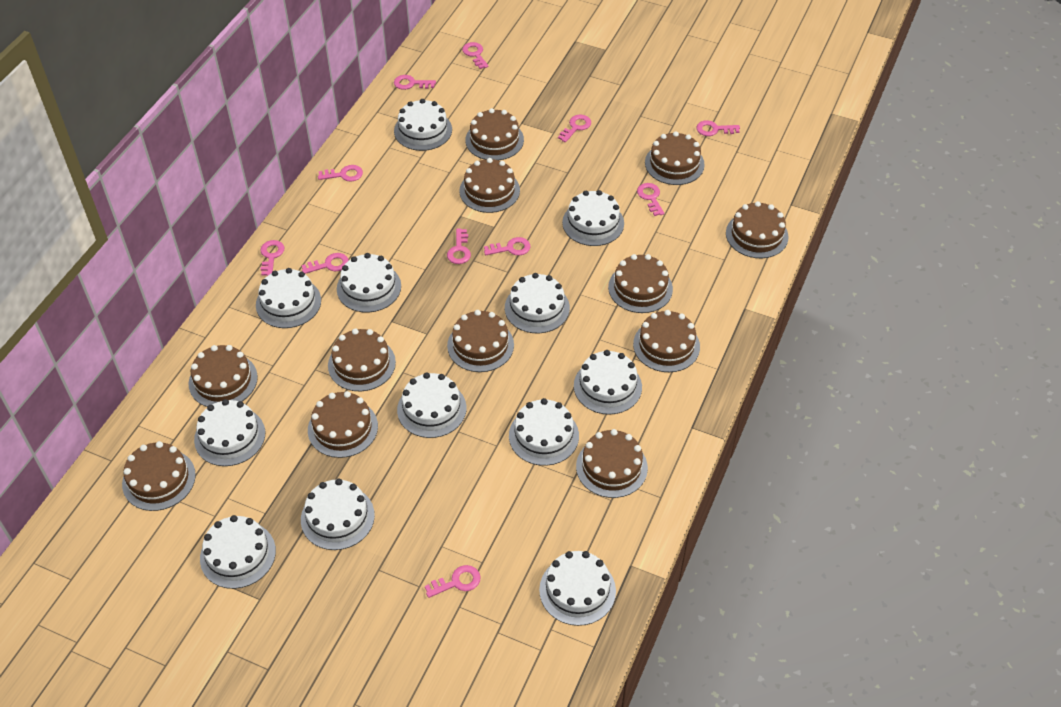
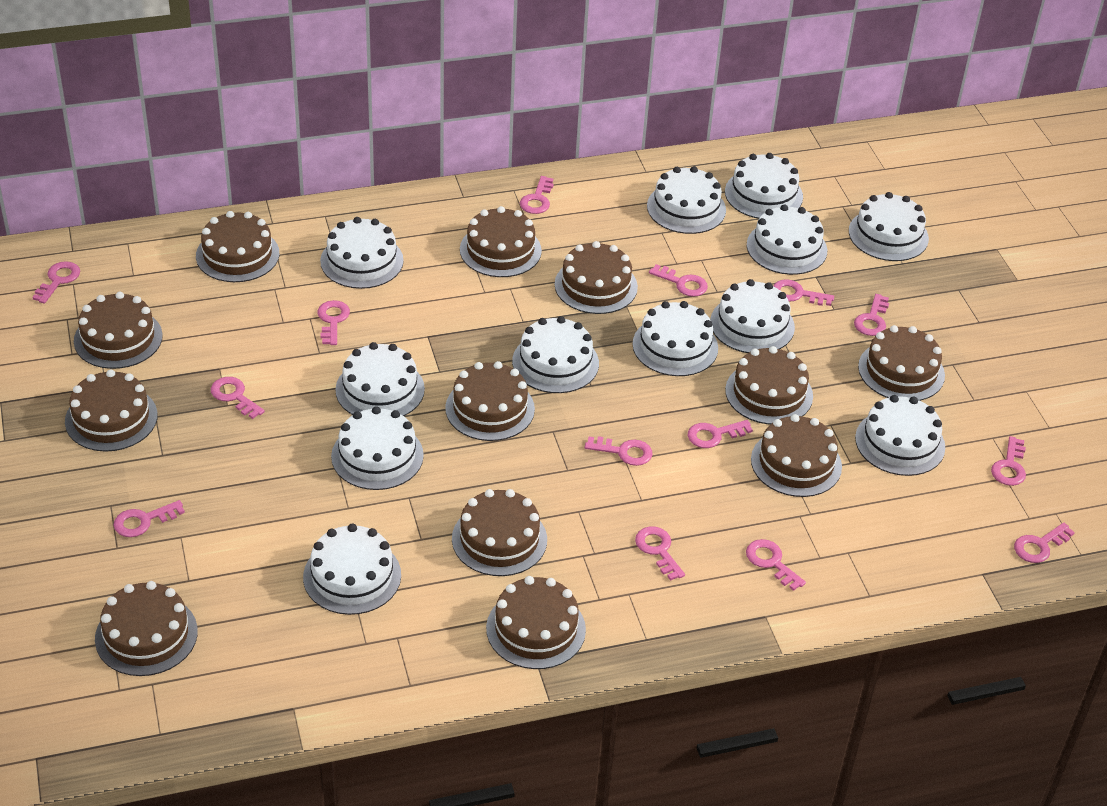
pink key: [260,240,285,276] [302,253,349,274] [318,165,363,182] [394,75,436,90] [425,565,481,598] [447,229,471,264] [462,42,489,69] [484,237,531,255] [558,115,591,142] [637,183,664,216] [696,120,740,136] = 11 -> [32,261,80,304] [113,500,185,537] [211,377,265,419] [318,300,350,345] [520,176,554,214] [585,436,653,466] [635,526,685,581] [649,264,708,297] [688,420,753,448] [746,539,806,591] [773,279,834,306] [854,294,889,336] [991,436,1026,486] [1014,523,1075,563] = 14

